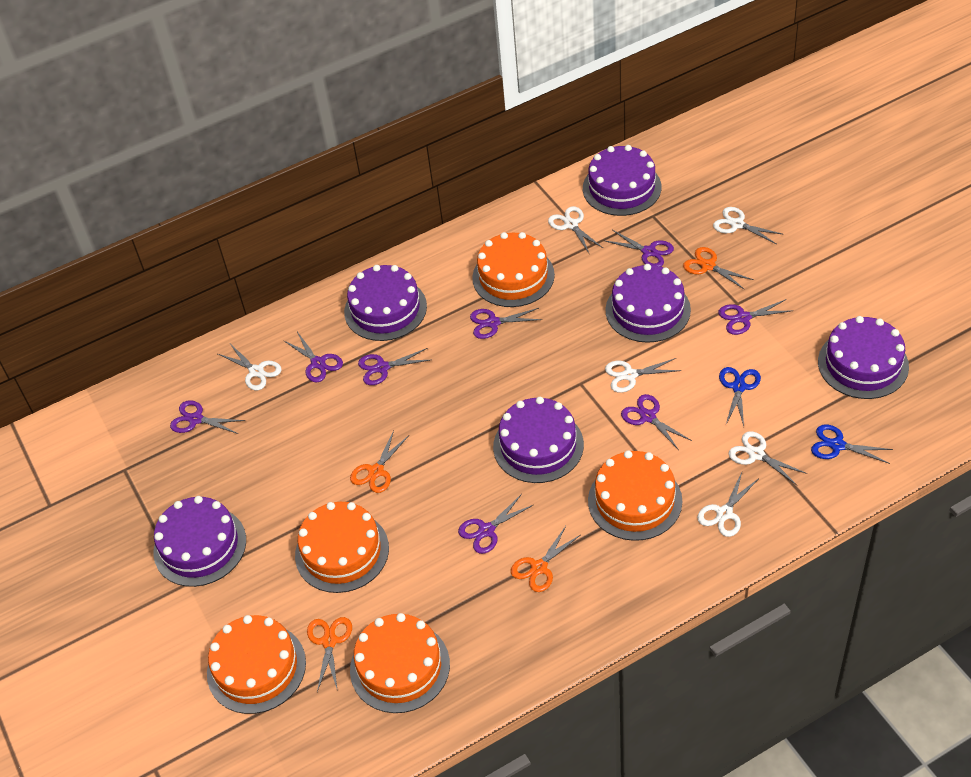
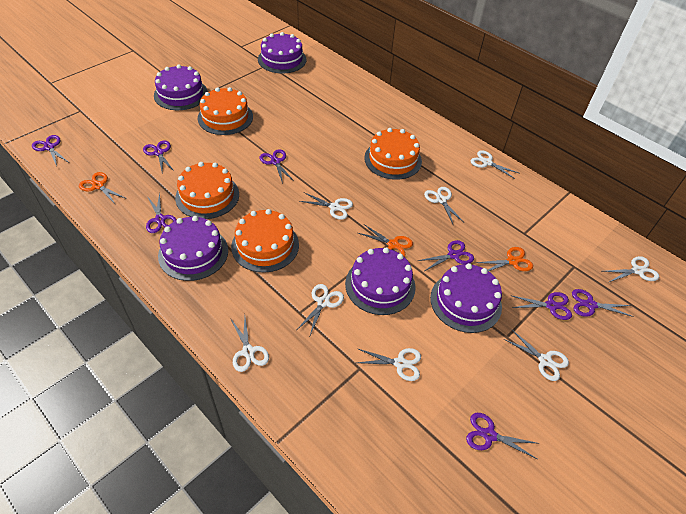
blue scissors: [719,367,761,426] [811,425,893,464] = 2 -> none = 0
orange cake: [207,615,306,714] [295,502,389,593] [350,613,450,713] [472,232,555,307] [588,450,682,541] = 5 -> [175,162,239,219] [198,87,253,135] [231,209,299,273] [364,128,422,180] = 4
orange scissors: [307,617,352,692] [350,430,409,493] [511,526,580,592] [683,247,754,290] = 4 -> [79,172,127,205] [358,224,413,257] [476,247,533,271] = 3
purple cake: [153,496,246,587] [344,265,427,341] [493,397,584,483] [583,145,661,216] [605,264,691,343] [818,316,909,399] = 6 -> [154,65,208,110] [158,216,228,281] [258,32,306,73] [345,248,416,315] [430,263,502,333] = 5
white scissors: [218,344,282,390] [548,206,603,253] [605,358,681,393] [697,472,759,537] [713,207,784,244] [729,431,808,485] = 6 -> [230,318,269,372] [298,284,344,335] [300,192,353,220] [357,348,421,381] [424,187,464,224] [471,150,519,179] [504,329,569,381] [603,256,659,282] = 8

